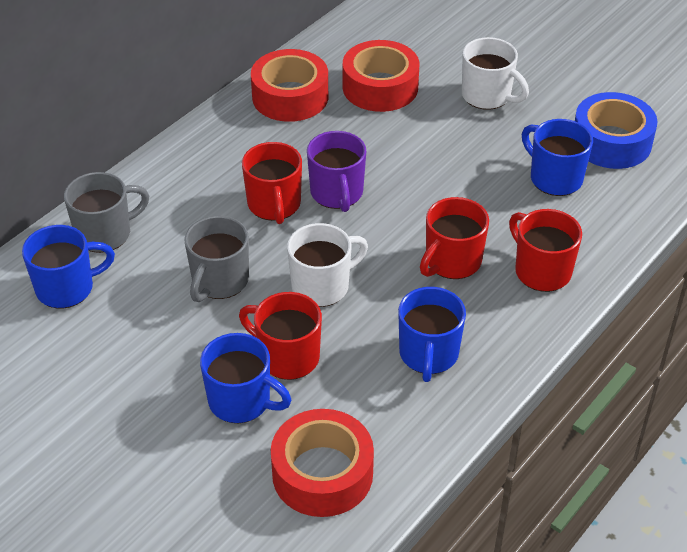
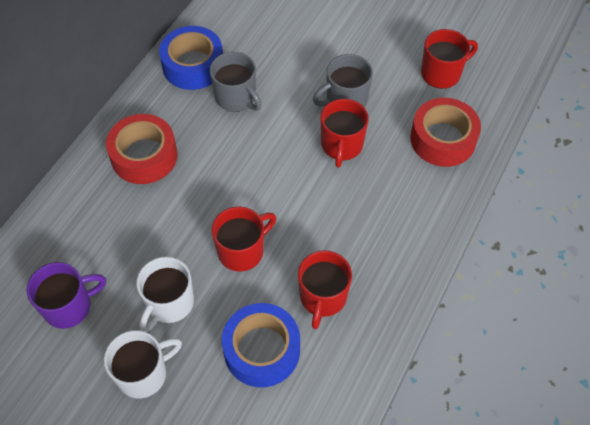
blue mug: [22,225,115,309] [200,333,291,423] [398,287,466,382] [522,119,593,196] = 4 -> none = 0
blue tape: [575,92,657,169] = 1 -> [159,26,223,90] [222,303,300,387] = 2
red tape: [251,49,328,122] [271,409,374,517] [343,40,419,112] = 3 -> [106,114,178,184] [410,98,481,167] = 2

